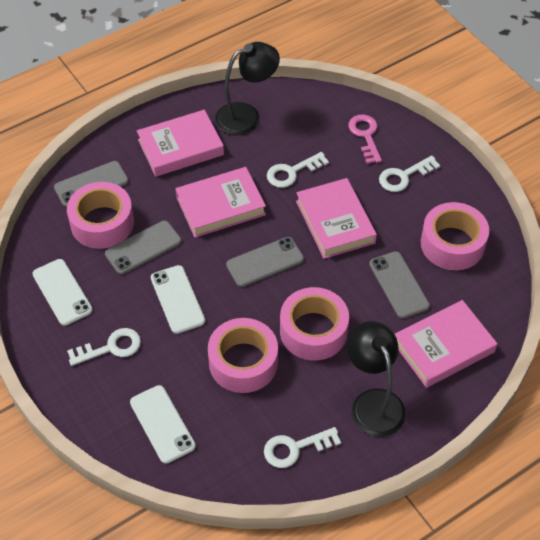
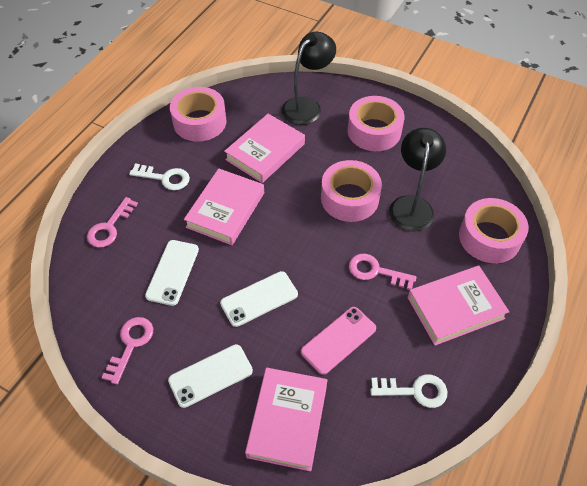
grey phone: [54,161,129,207] [105,221,181,274] [226,237,304,287] [369,251,430,319] = 4 -> none = 0
pink key: [348,114,382,164] = 1 -> [87,197,138,248] [101,317,153,384] [349,254,417,290] = 3
pink phone: none = 0 -> [301,307,376,375] = 1
white key: [67,328,141,366] [264,427,341,468] [267,152,329,188] [379,155,440,192] = 4 -> [129,163,190,190] [370,374,447,408] = 2

